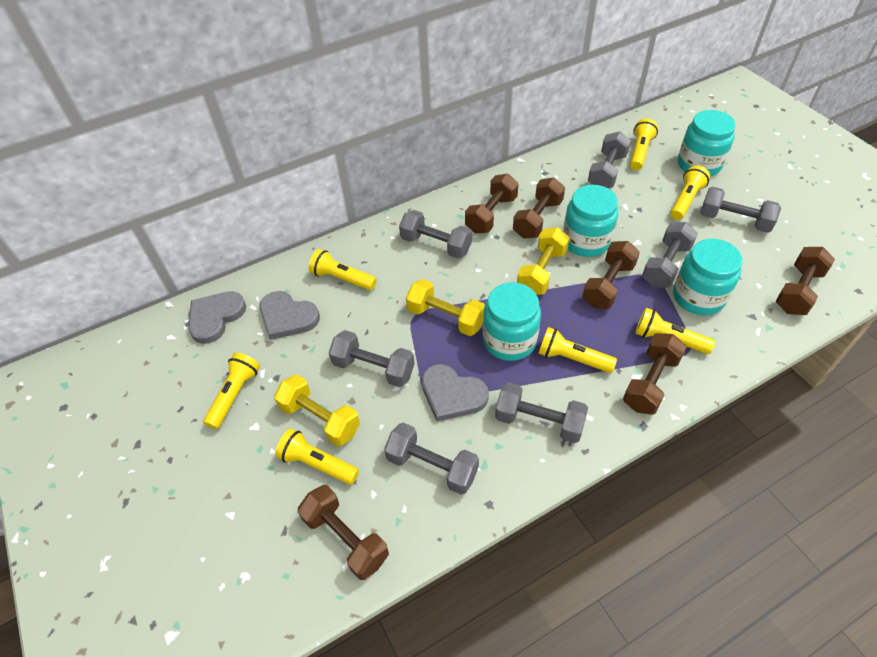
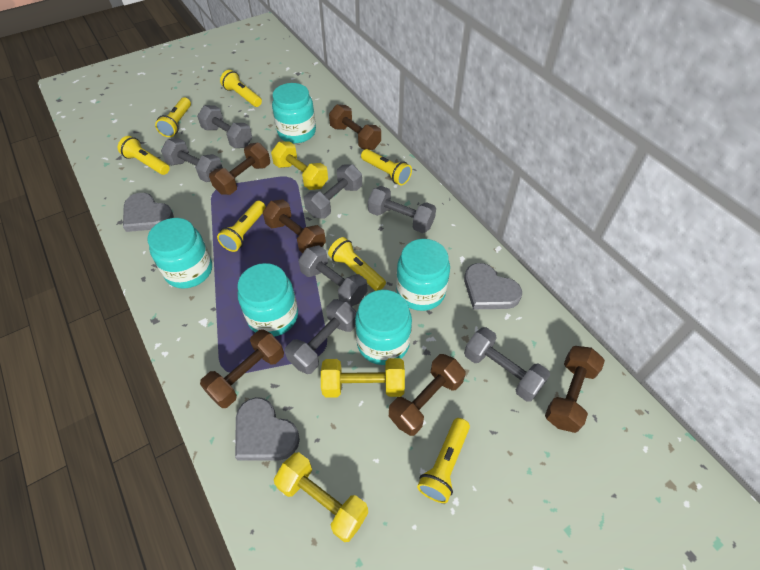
turquoise jar: [483,282,541,361] [563,185,618,257] [673,239,743,315] [678,110,736,177] = 4 -> [148,218,212,289] [237,263,298,337] [272,83,316,143] [355,290,412,365] [396,239,450,311] = 5

